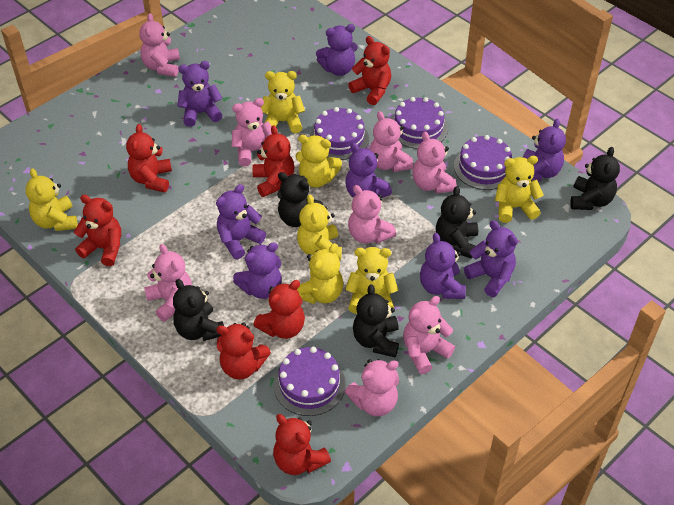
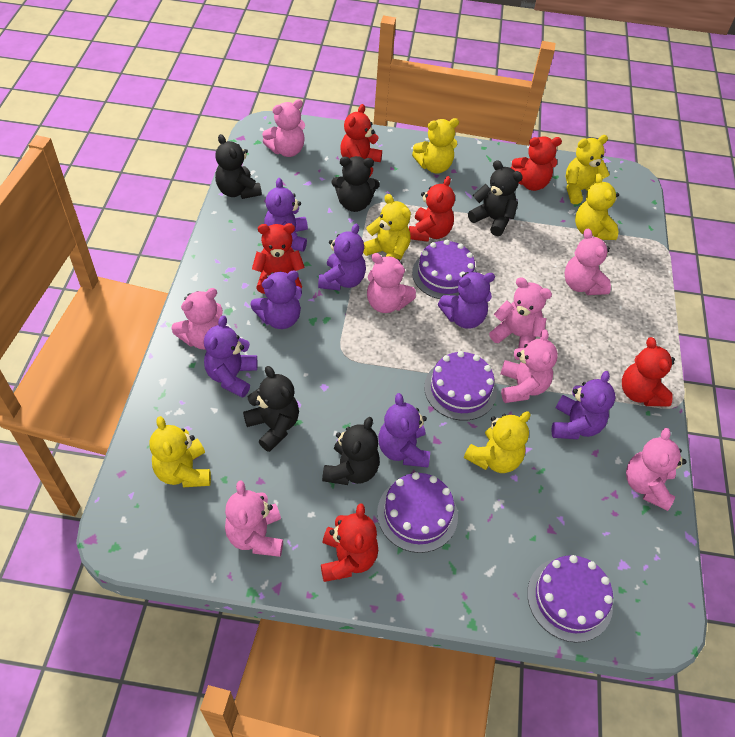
purple teddy bear: [177,61,222,127] [216,184,266,259] [233,242,282,299] [316,24,358,76] [345,143,392,198] [420,233,466,299] [464,220,518,297] [523,119,566,181] = 8 -> [204,316,257,398] [250,270,302,329] [264,178,308,252] [318,223,366,291] [378,393,430,468] [438,272,495,329] [552,371,615,439] = 7
red teddy bear: [74,195,121,266] [126,124,172,192] [216,322,271,379] [252,125,295,197] [253,280,305,339] [273,414,331,475] [348,36,391,105] = 7 -> [252,223,305,294] [321,503,378,582] [340,104,382,176] [409,176,455,242] [511,136,562,191] [622,337,675,407] = 6
yellow teddy bear: [25,168,78,231] [261,71,305,133] [295,135,342,188] [297,194,342,261] [297,243,343,304] [345,247,398,314] [495,156,543,223] = 7 -> [149,416,211,487] [363,194,411,260] [412,118,459,173] [464,412,530,473] [566,135,610,204] [575,174,619,240] = 6

